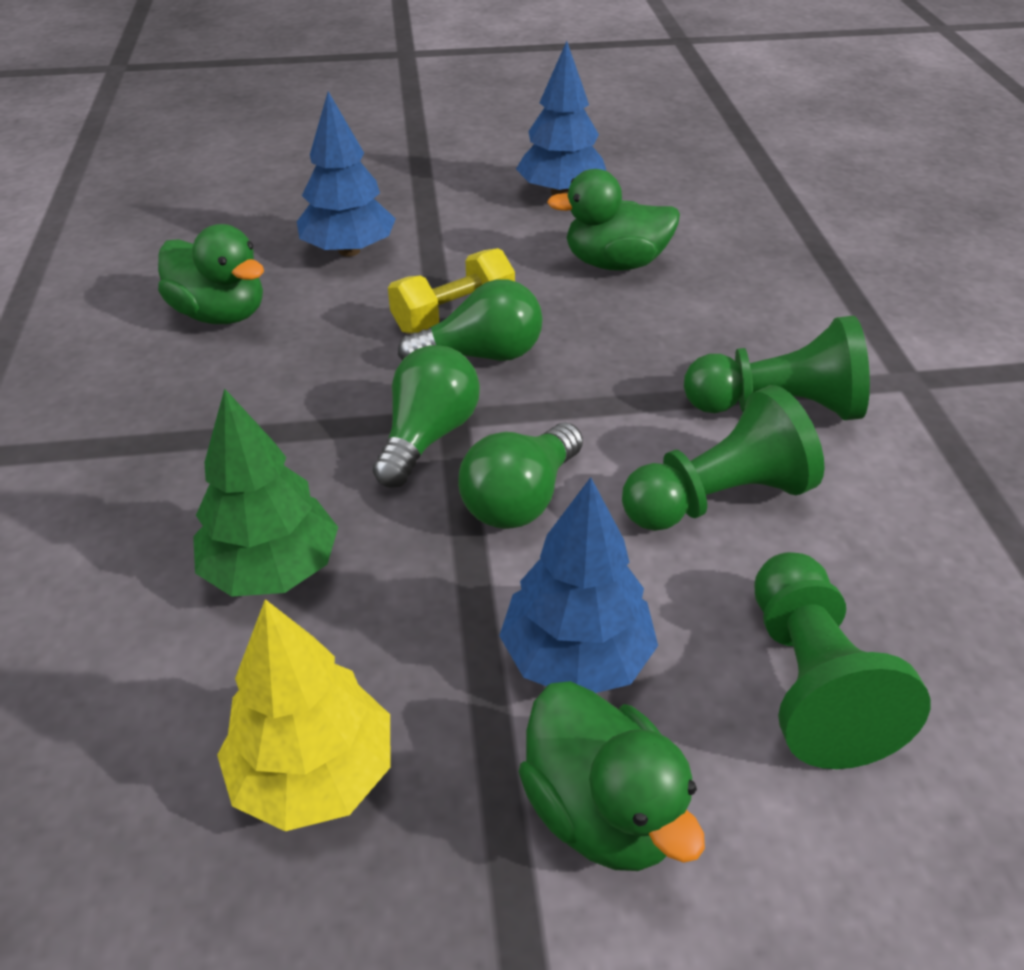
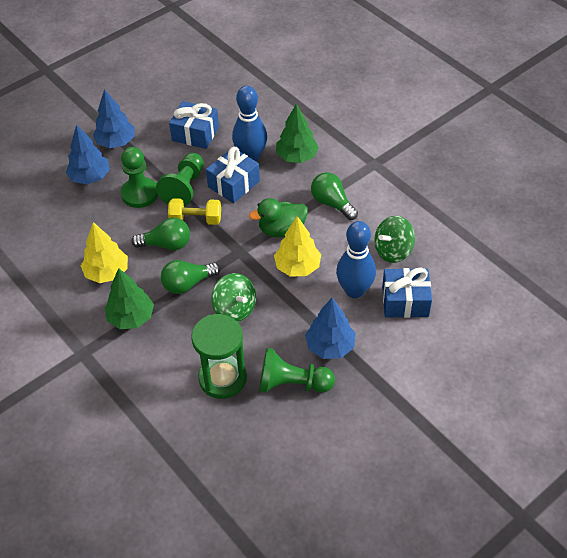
blue bowling pin: none = 0 -> [232,86,267,161] [336,221,376,298] = 2
blue gift: none = 0 -> [169,101,219,149] [206,147,260,203] [382,267,432,318] = 3
green duck: [158,224,264,324] [518,681,705,871] [547,169,680,271] = 3 -> [249,198,308,237] = 1
green hourglass: none = 0 -> [191,314,247,399] = 1
green spinning top: none = 0 -> [211,273,256,322] [374,216,415,263] = 2
green tree: [193,388,338,597] = 1 -> [105,268,154,329] [276,104,319,163] = 2
yellow tree: [217,599,391,831] = 1 -> [81,222,128,283] [274,216,321,277] = 2

